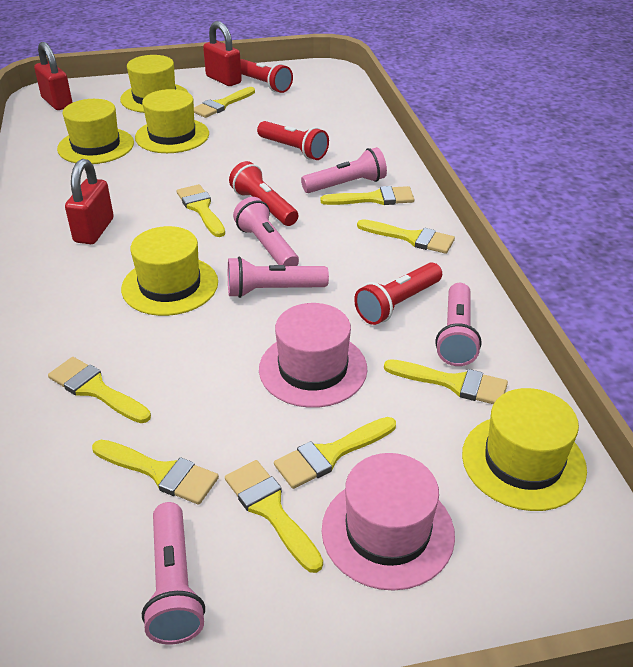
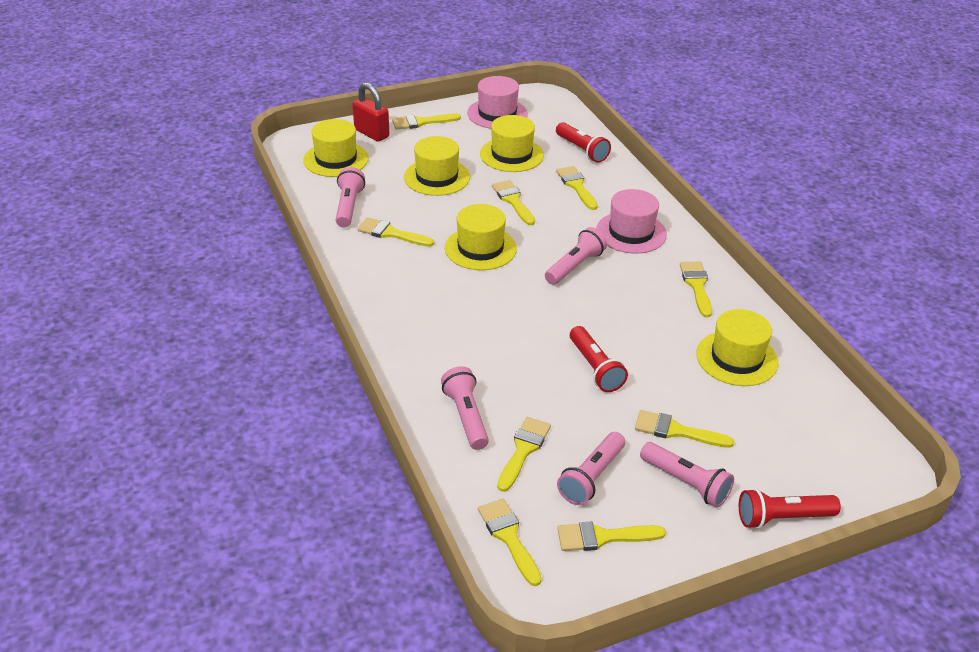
red flashlight: [229,161,298,226] [240,59,293,93] [257,121,329,160] [354,262,442,325] = 4 -> [556,122,611,163] [570,326,628,392] [739,488,841,529] = 3
red padlock: [34,42,73,110] [65,159,114,244] [203,21,242,86] = 3 -> [352,83,390,142] = 1

